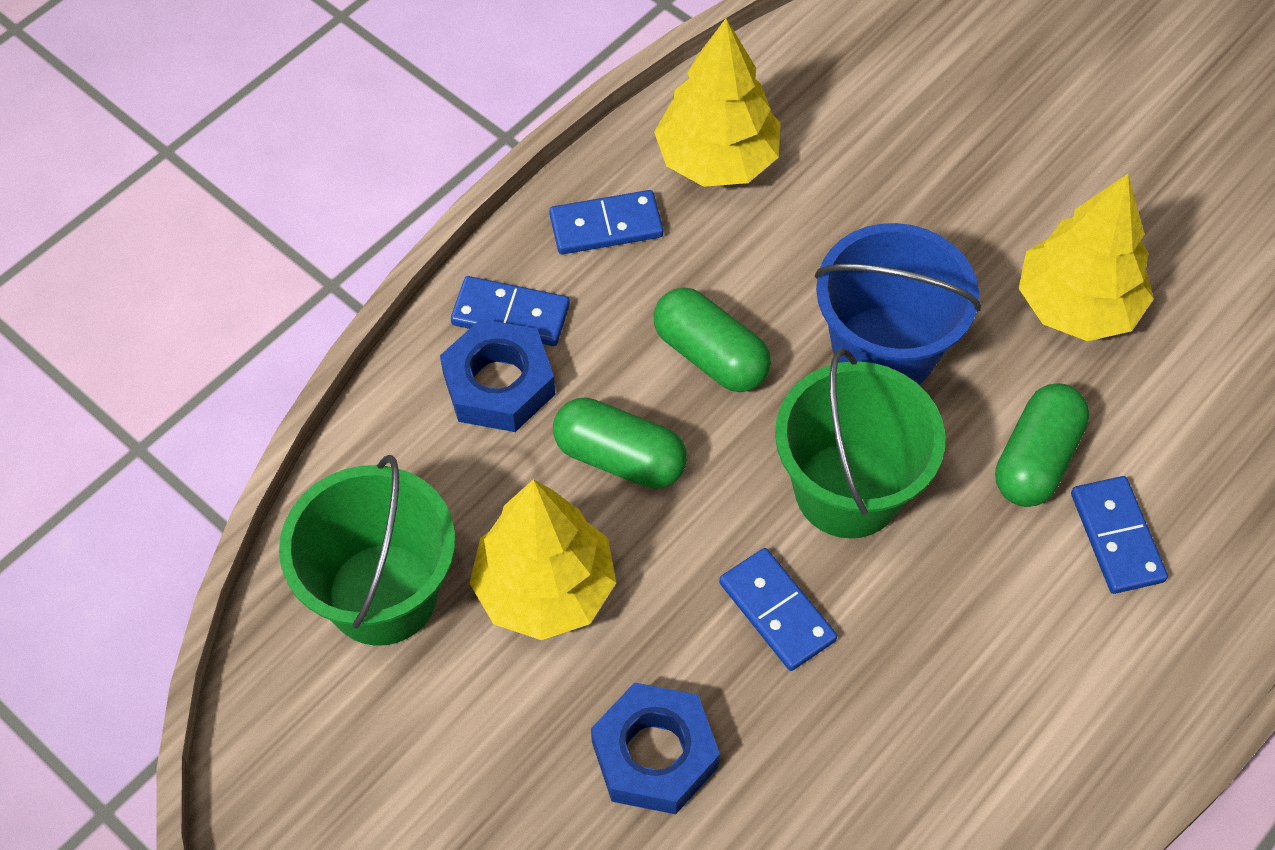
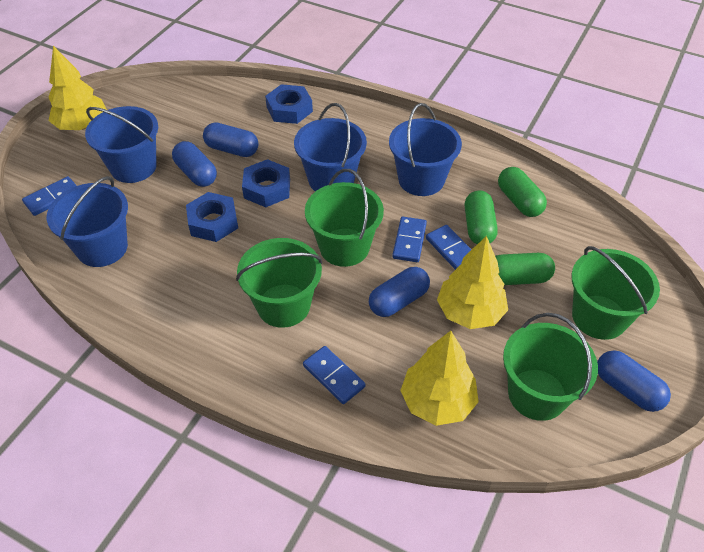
blue bucket: [815,223,981,385] = 1 -> [47,176,128,267] [85,106,158,183] [294,103,367,191] [389,103,462,196] = 4
blue capsule: none = 0 -> [172,141,217,187] [203,122,258,157] [369,267,430,317] [597,350,671,412] = 4
blue nut: [440,319,556,432] [591,682,720,814] = 2 -> [186,192,238,242] [242,159,290,207] [265,84,313,124] = 3
green bucket: [279,455,455,646] [775,348,945,538] = 2 -> [236,238,322,328] [305,169,384,267] [503,313,598,421] [571,246,660,340] = 4

